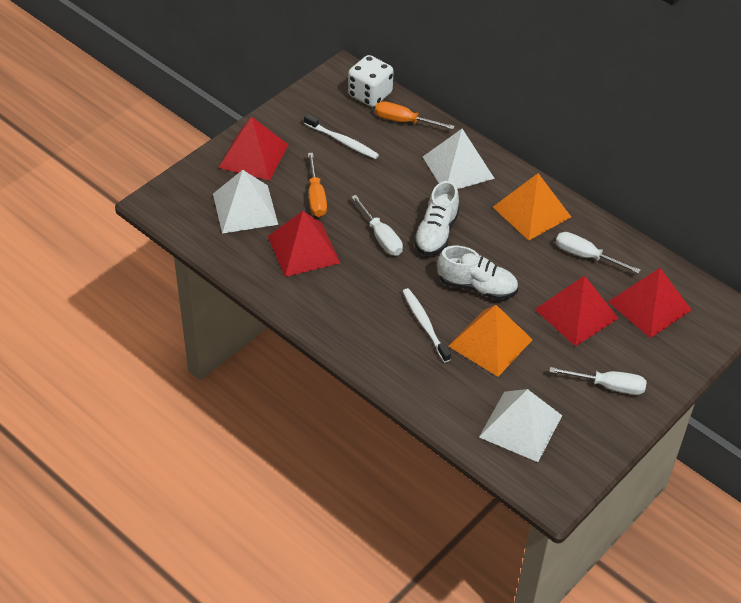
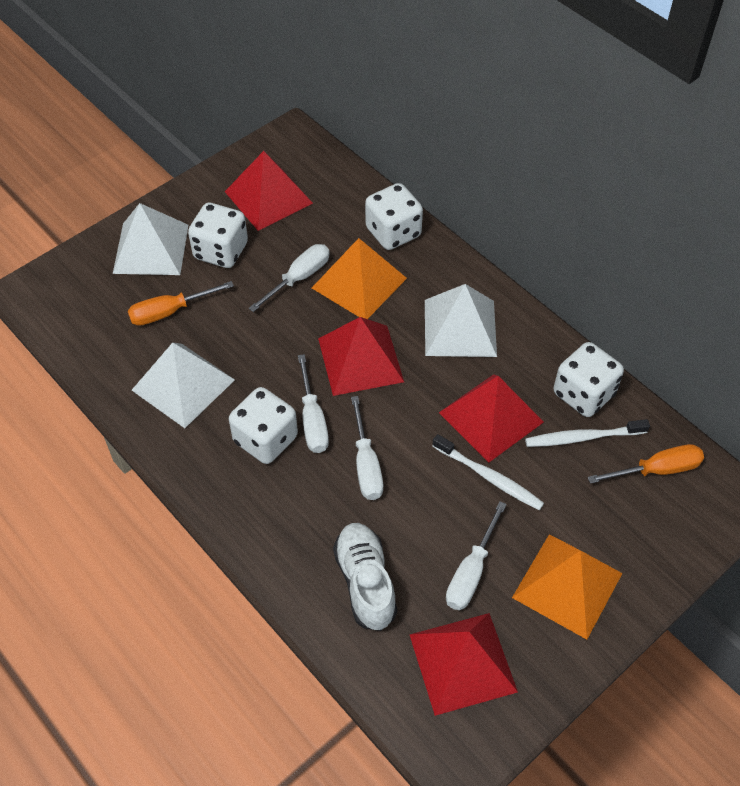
white dice: [348,55,394,107] = 1 -> [188,203,248,268] [229,387,298,464] [365,183,423,250] [554,342,624,417] = 4
white screwdriver: [351,195,403,256] [549,367,647,395] [556,232,641,274] = 3 -> [249,244,330,312] [298,354,329,453] [351,396,383,500] [446,501,507,610] = 4
white shoe: [414,181,460,255] [437,246,518,300] = 2 -> [333,523,397,631] = 1

